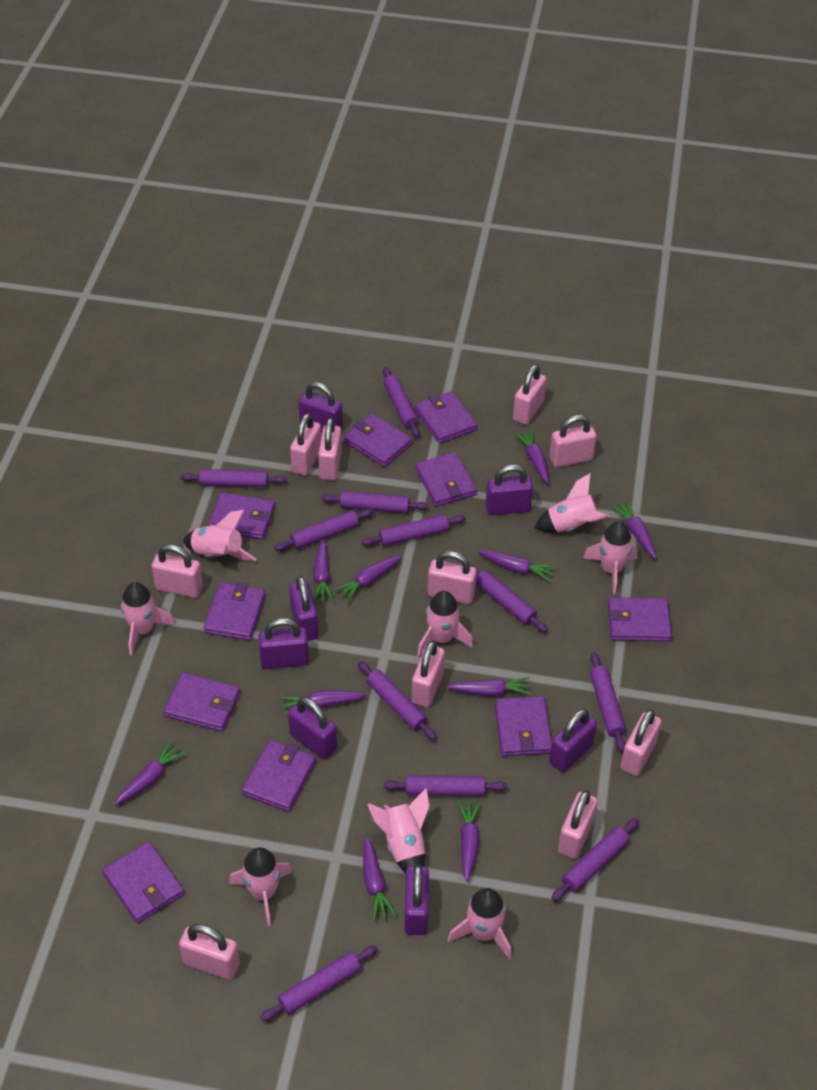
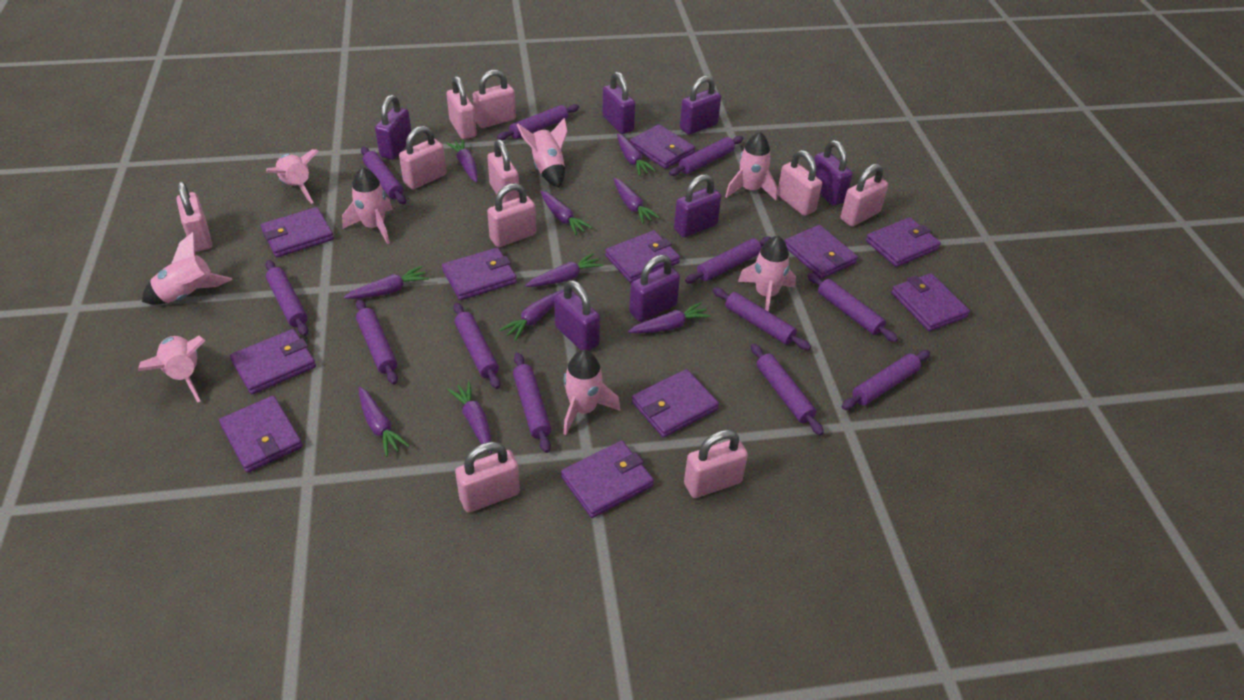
purple rolling pin: [181,469,287,487] [260,946,377,1021] [274,509,374,551] [322,491,428,513] [358,661,437,740] [362,514,466,546] [383,367,420,437] [384,776,507,796] [469,564,548,632] [552,818,639,901] [590,653,626,752] = 11 -> [265,260,309,336] [356,299,398,384] [361,147,406,205] [453,303,501,389] [497,104,579,140] [513,353,551,453] [669,136,744,176] [685,237,772,284] [712,287,811,350] [751,344,824,435] [807,273,898,342] [842,350,930,410] = 12
purple wallet: [102,842,184,923] [164,673,240,732] [204,582,266,641] [208,492,275,540] [242,740,316,812] [344,414,412,467] [415,391,477,444] [415,452,477,507] [495,696,552,756] [608,597,672,642] = 10 -> [219,396,303,473] [230,329,316,394] [261,207,334,257] [442,248,517,300] [561,441,654,518] [605,230,680,283] [630,124,695,169] [632,369,719,438] [785,225,858,279] [866,217,941,267] [891,273,970,331] = 11

